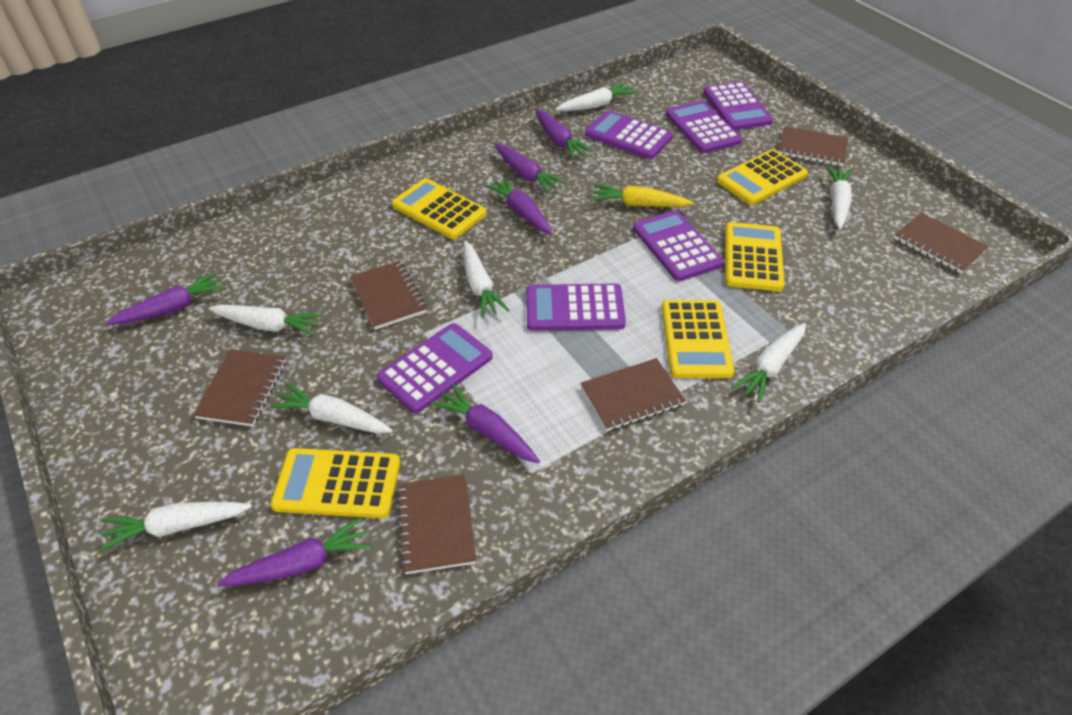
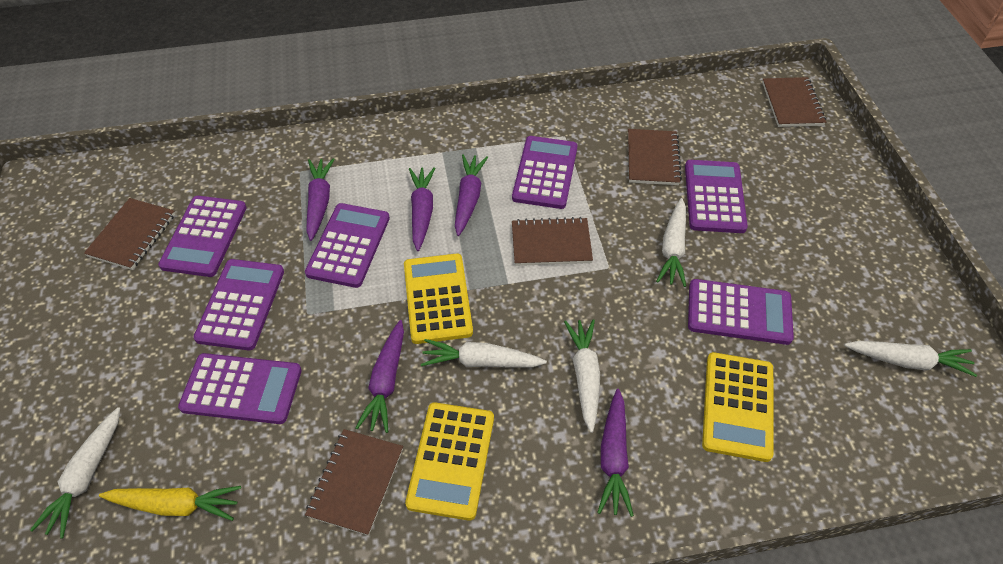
brown notebook: [193,349,286,427] [350,261,427,330] [396,474,476,574] [581,358,686,431] [778,126,848,166] [894,213,988,274] = 6 -> [84,198,175,270] [305,429,403,536] [512,217,593,266] [628,129,682,185] [762,77,826,127] = 5
purple calculator: [377,323,493,413] [526,283,626,331] [585,110,673,159] [633,210,724,281] [665,100,742,153] [703,82,773,130] = 6 -> [158,196,247,277] [178,353,302,424] [194,259,284,350] [305,203,390,288] [512,136,578,209] [685,160,748,233] [688,279,794,345] = 7
purple carrot: [105,271,226,325] [217,517,372,586] [431,383,540,463] [484,176,553,235] [495,144,566,193] [535,109,593,159] = 6 -> [306,158,335,241] [356,320,404,433] [409,167,435,251] [455,154,488,236] [597,389,634,517] = 5
white carrot: [99,502,252,552] [208,305,323,336] [270,383,393,434] [463,241,510,318] [556,82,637,111] [731,323,806,403] [826,166,852,229] = 7 -> [30,407,120,539] [421,339,547,368] [564,319,600,433] [656,198,686,287] [844,341,977,377] = 5
yellow calculator: [270,448,400,518] [392,178,487,239] [661,300,735,378] [717,149,808,205] [725,222,784,291] = 5 -> [404,254,473,344] [405,402,494,521] [702,352,773,462] = 3

